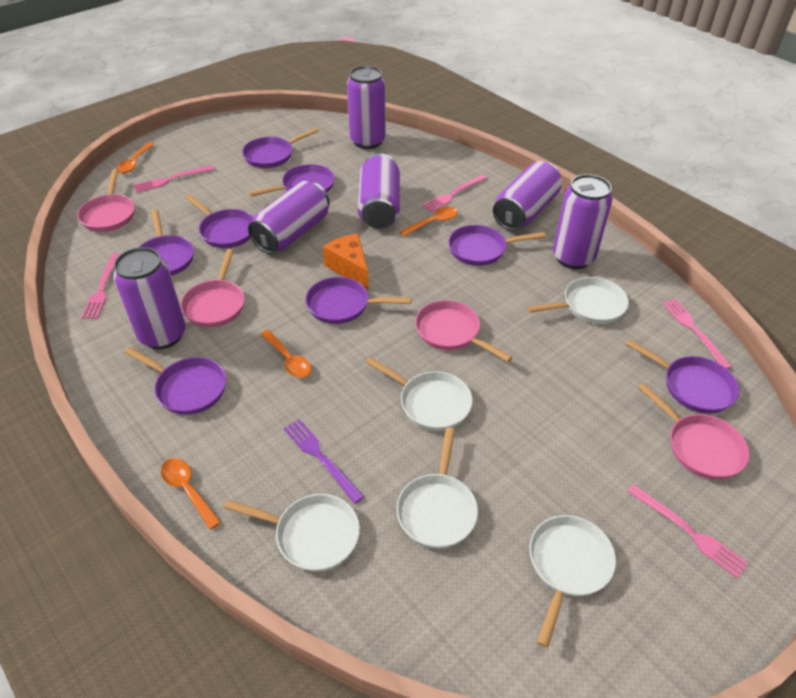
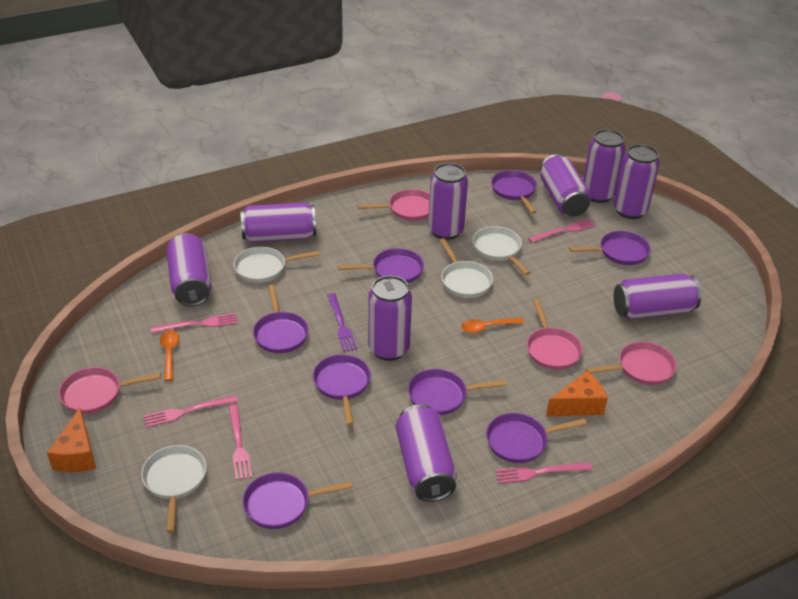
orange cheese: [323,233,369,291] = 1 -> [47,408,96,472] [546,371,608,416] = 2
orange spoon: [116,142,154,173] [161,458,221,529] [260,330,311,378] [400,207,458,236] = 4 -> [160,330,180,381] [461,318,524,333] = 2
purple can: [114,247,186,349] [248,181,330,254] [347,66,386,149] [358,153,400,228] [493,161,562,231] [553,174,612,269] = 6 -> [166,233,212,306] [240,202,316,243] [368,275,412,361] [396,404,457,502] [428,163,468,240] [540,154,591,217] [583,129,626,203] [613,274,702,319] [614,144,660,219] = 9
white pan: [224,494,360,572] [366,357,473,431] [396,427,478,549] [527,277,629,324] [529,515,616,648] = 5 -> [141,445,207,533] [234,247,320,283] [439,238,493,298] [472,226,531,275] = 4

